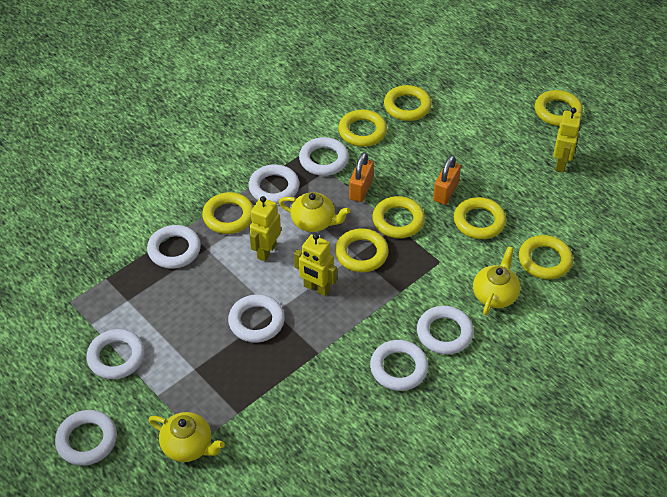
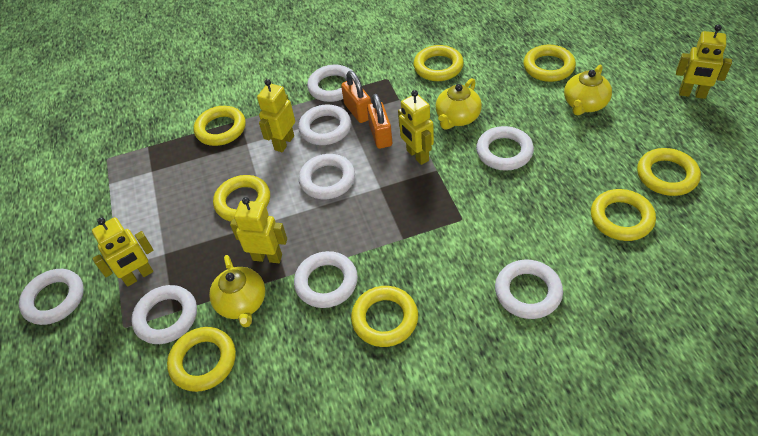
yellow robot: [249,196,281,261] [294,233,337,296] [553,108,582,173] = 3 -> [92,217,154,287] [230,197,287,263] [257,79,295,152] [398,90,434,165] [676,25,732,99] = 5

